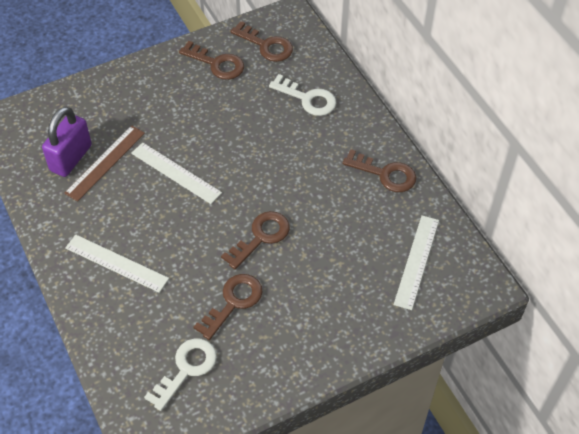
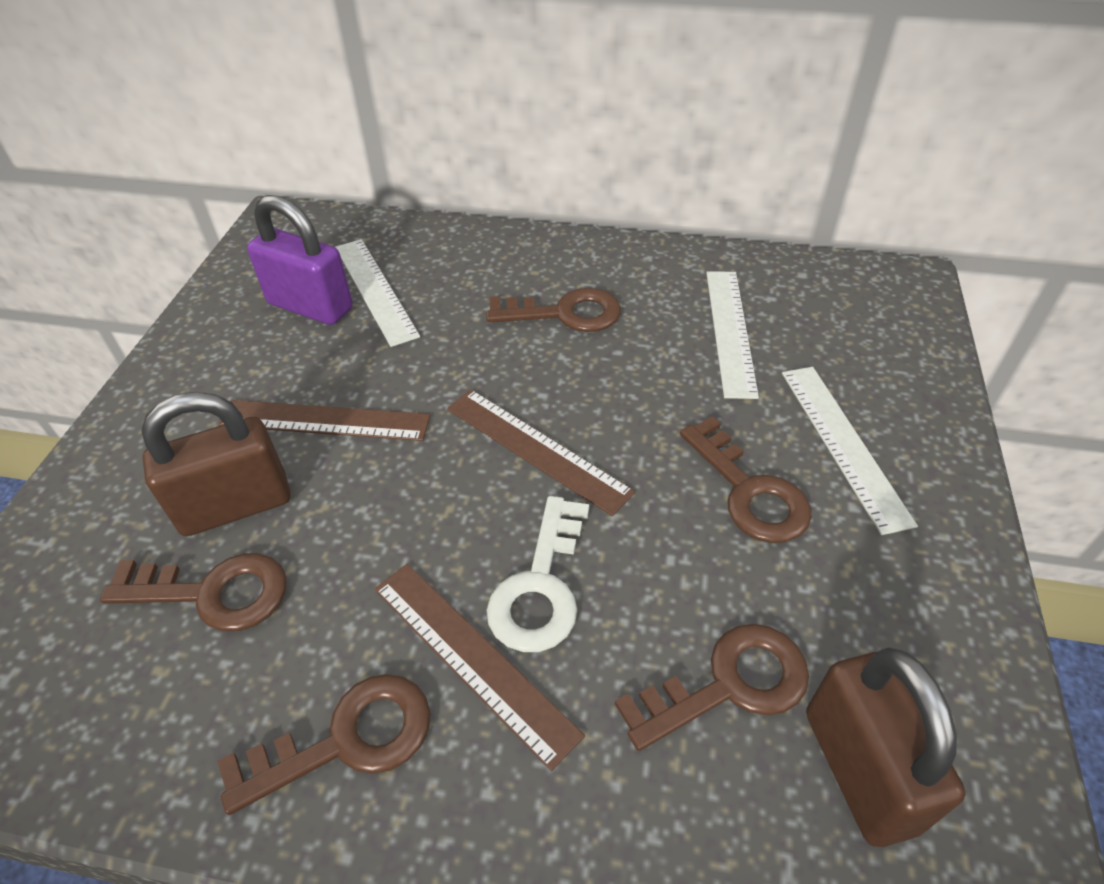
brown padlock: none = 0 -> [141,392,290,536] [806,648,966,847] = 2
brown ruler: [64,126,145,202] = 1 -> [218,400,431,441] [375,564,585,771] [447,390,635,516] = 3
white key: [144,338,217,411] [269,74,336,116] = 2 -> [486,496,589,652] = 1

